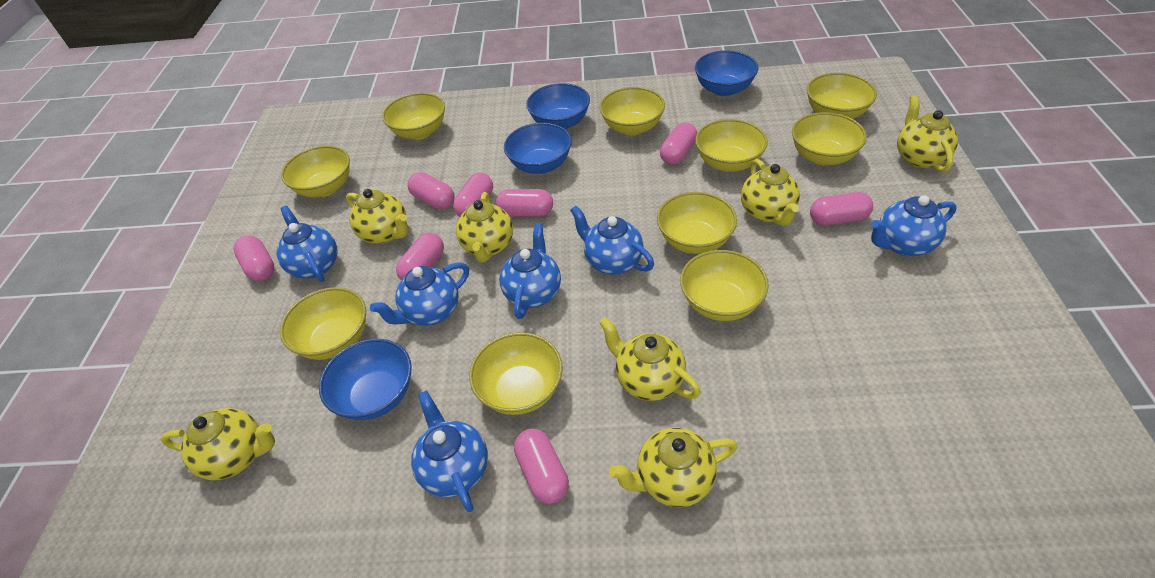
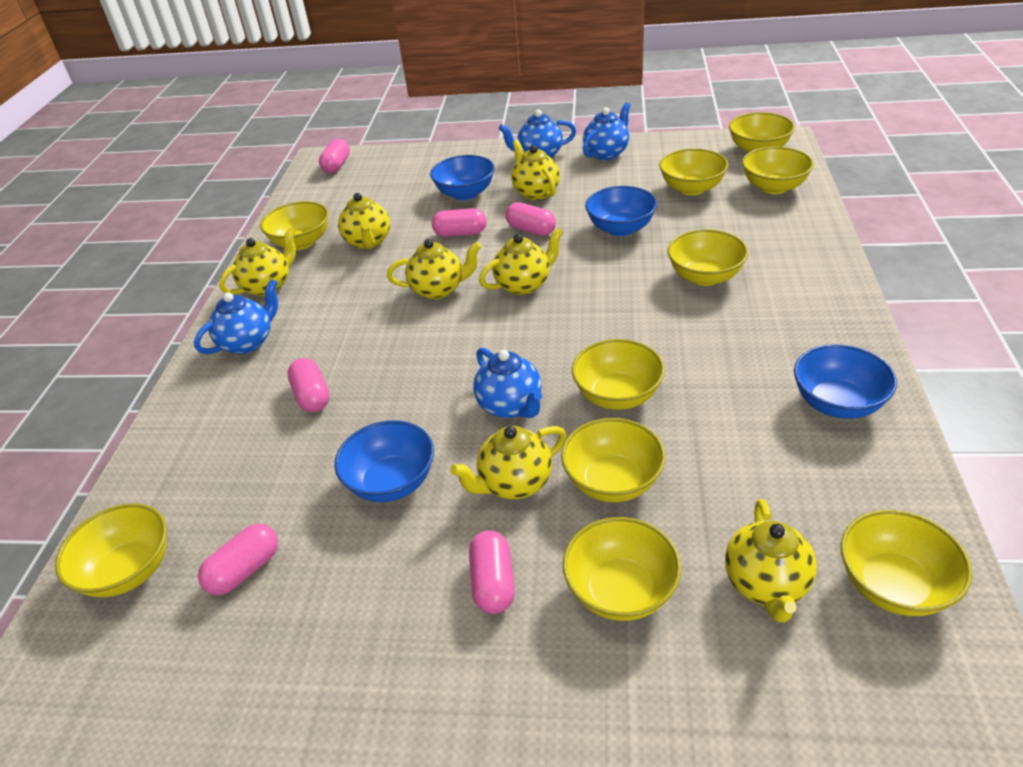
blue teapot: [277,206,337,282] [370,262,469,326] [411,390,488,512] [499,223,561,319] [570,205,654,275] [871,195,957,256] = 6 -> [194,279,278,354] [473,347,542,418] [499,110,576,158] [583,102,631,160] = 4
pink capsule: [234,235,274,281] [396,233,444,280] [407,172,455,209] [453,173,493,217] [496,189,553,216] [514,428,569,504] [660,122,697,165] [810,192,873,225] = 8 -> [198,523,278,595] [287,358,330,412] [319,139,350,173] [432,208,487,237] [469,530,515,614] [506,202,556,236] = 6

